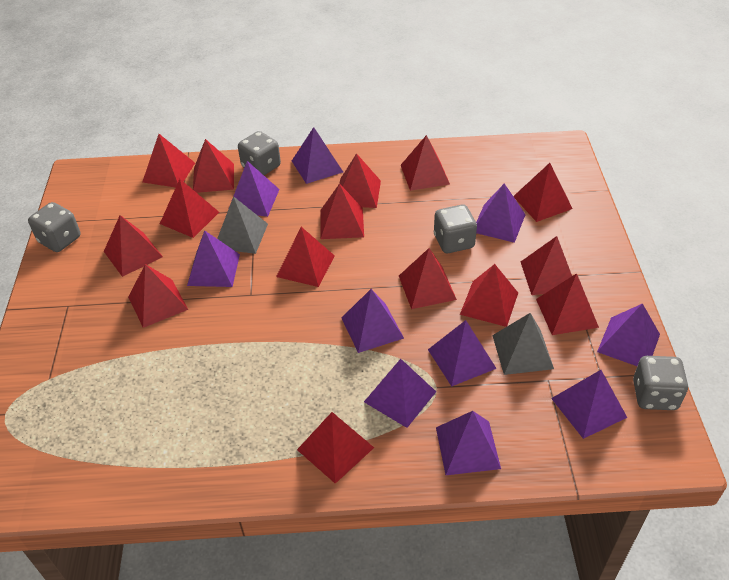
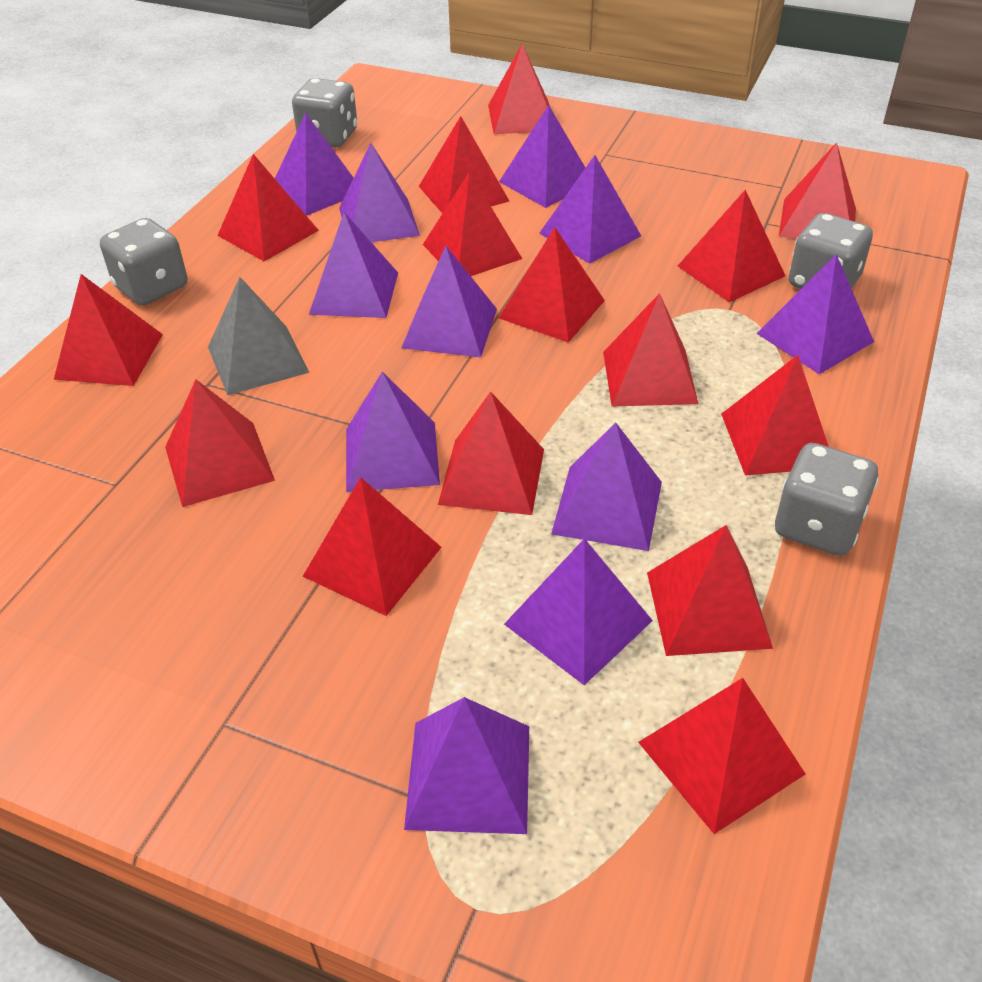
grey pyramid: [217,196,268,254] [492,313,554,375] = 2 -> [208,277,310,395] = 1
purple pyramid: [187,230,240,287] [229,161,280,217] [292,127,343,184] [342,289,404,353] [364,359,436,428] [428,320,497,386] [436,411,501,475] [476,183,526,243] [551,370,627,439] [597,303,660,366] = 10 -> [275,113,353,216] [309,212,398,318] [339,143,420,242] [346,372,440,492] [401,246,497,357] [404,697,529,834] [499,105,585,208] [504,538,653,685] [540,155,641,264] [551,423,662,551] [756,254,874,374] = 11

